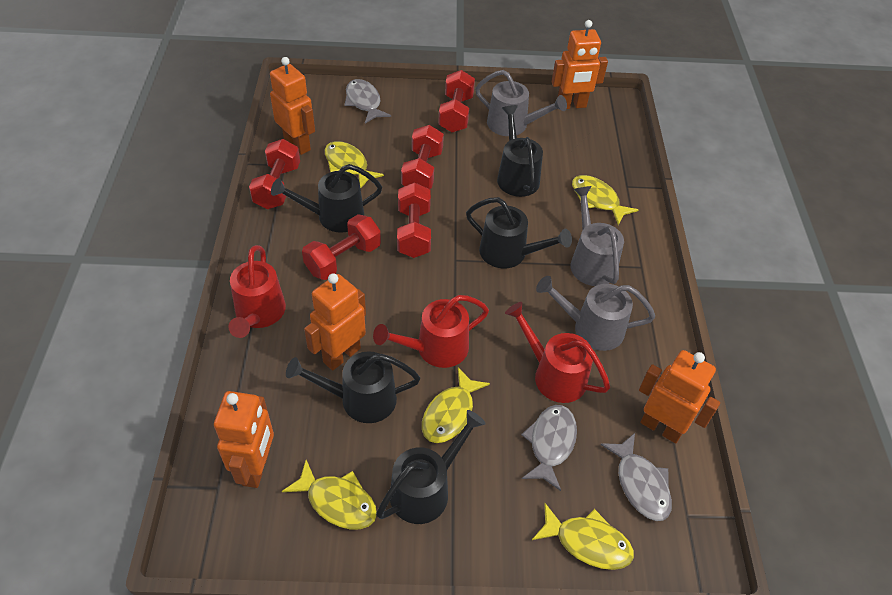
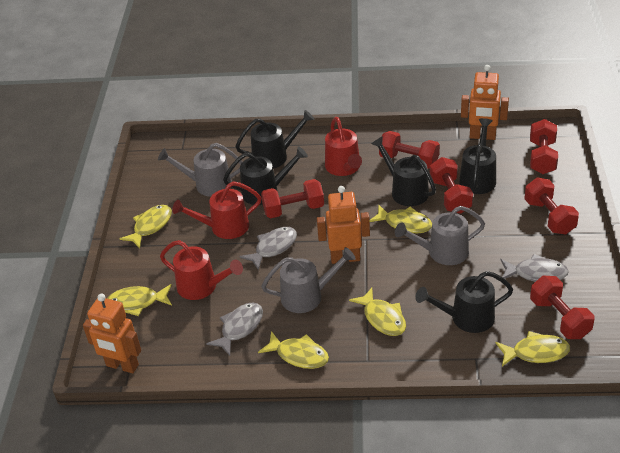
orange robot: [214,391,274,488] [270,57,315,155] [304,273,366,371] [552,20,608,109] [639,350,720,443] = 5 -> [83,294,141,373] [317,186,370,264] [461,65,509,140] = 3
red dumbbell: [249,139,300,209] [302,214,381,280] [397,182,431,258] [401,125,444,189] [438,70,475,132] = 5 -> [261,179,324,218] [379,131,440,169] [430,157,473,214] [524,178,579,234] [530,119,558,174] [530,276,594,339] = 6
yellow fish: [282,460,377,530] [324,141,384,189] [422,367,490,443] [532,503,634,570] [572,175,638,225] = 5 -> [107,284,172,316] [120,205,172,248] [258,331,329,369] [349,288,406,336] [370,205,432,233] [495,331,570,366] = 6

